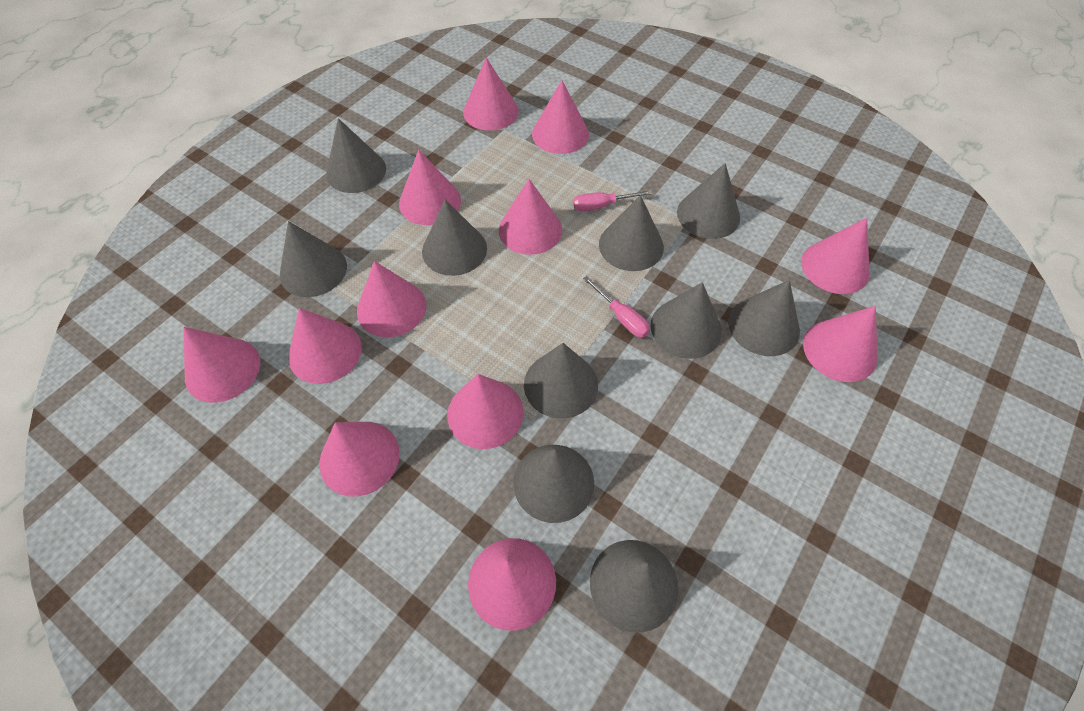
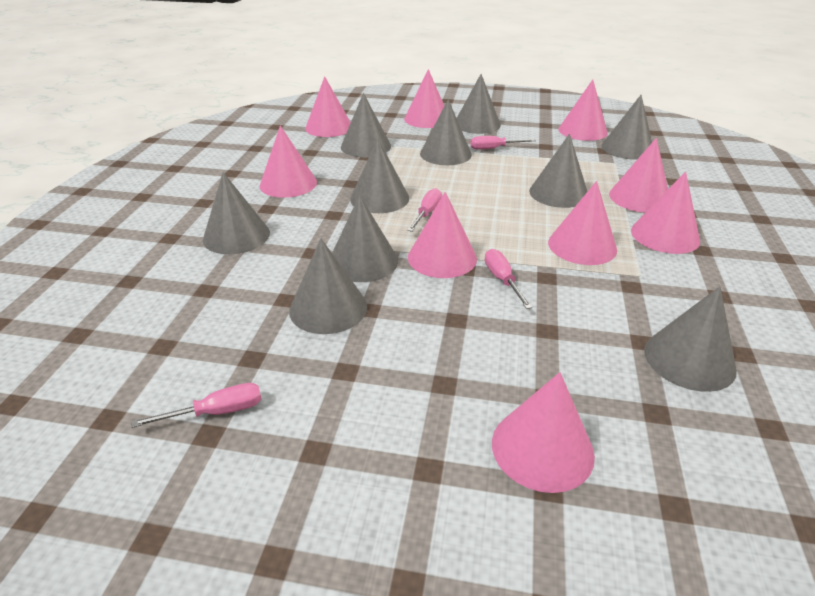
pink cone: [183,327,260,403] [289,308,362,384] [319,422,400,496] [357,261,426,337] [399,150,461,225] [447,374,524,449] [463,57,519,130] [468,538,556,631] [499,179,562,255] [532,80,589,154] [801,218,870,294] [803,306,878,382] = 12 -> [260,125,317,198] [305,76,351,137] [404,69,444,128] [408,192,477,278] [492,372,595,493] [548,181,617,265] [559,80,608,141] [609,138,668,213] [631,172,700,254] = 9
pink screwdriver: [573,190,652,211] [583,276,650,338] = 2 -> [131,383,261,428] [407,188,442,232] [471,136,536,150] [485,249,532,309] = 4

